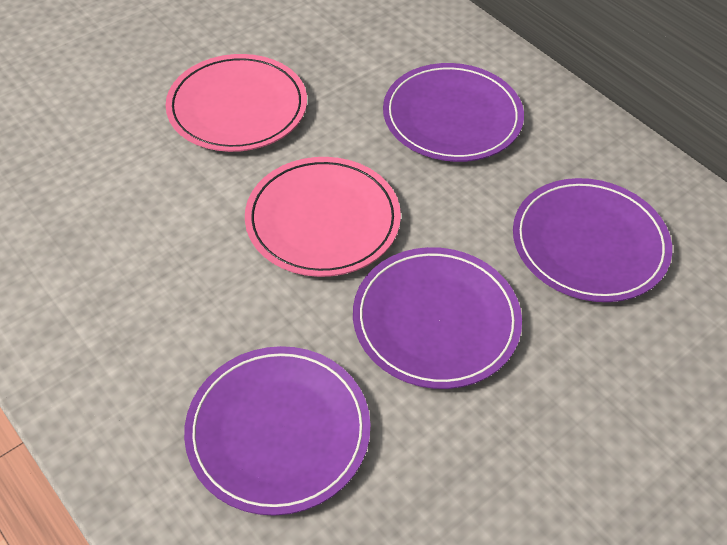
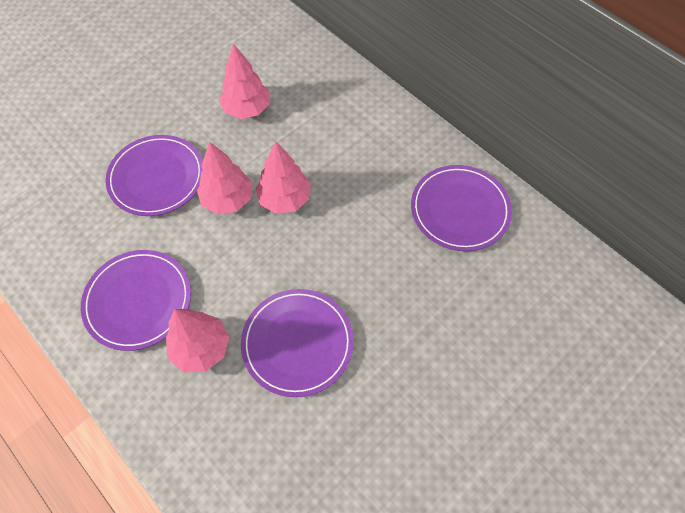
pink plate: [166,54,307,152] [245,157,401,277] = 2 -> none = 0
pink tree: none = 0 -> [166,309,229,372] [197,142,253,214] [219,44,270,119] [255,141,311,214] = 4

